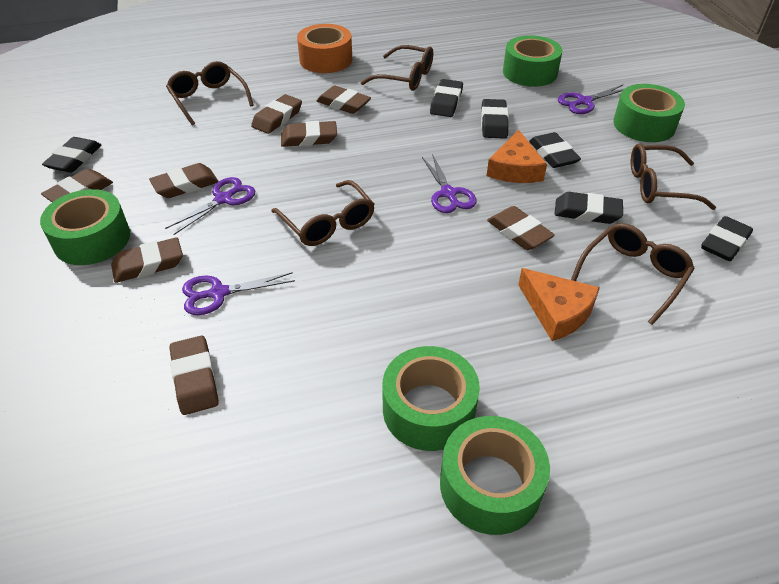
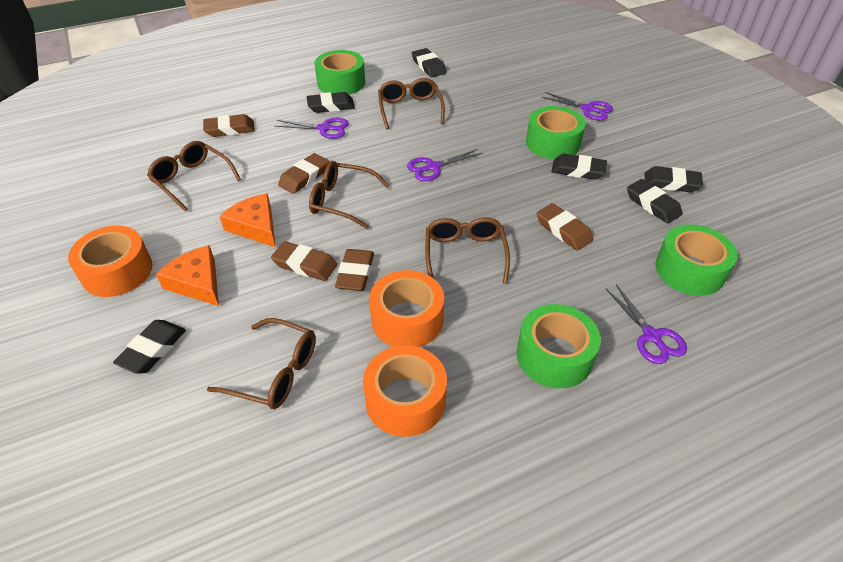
brown eraser: [41,169,113,202] [111,237,183,283] [149,163,218,198] [170,336,219,415] [251,94,302,134] [281,121,337,147] [317,86,371,114] [487,206,555,250] = 8 -> [203,114,255,137] [271,241,337,281] [278,153,329,194] [335,249,374,291] [537,203,593,251] = 5
green tape: [40,189,130,265] [382,346,480,451] [440,416,550,535] [503,35,562,87] [613,84,685,142] = 5 -> [315,50,365,95] [517,304,601,388] [526,106,585,159] [656,224,737,296] = 4
orange tape: [297,24,352,73] = 1 -> [68,226,152,297] [363,345,447,437] [369,270,444,347] = 3

